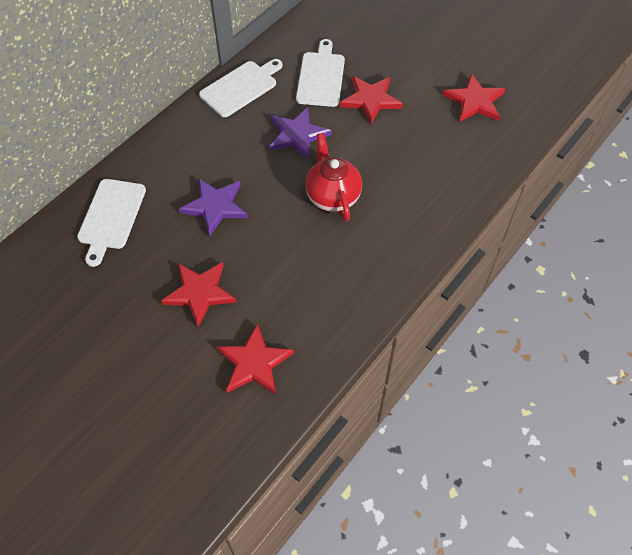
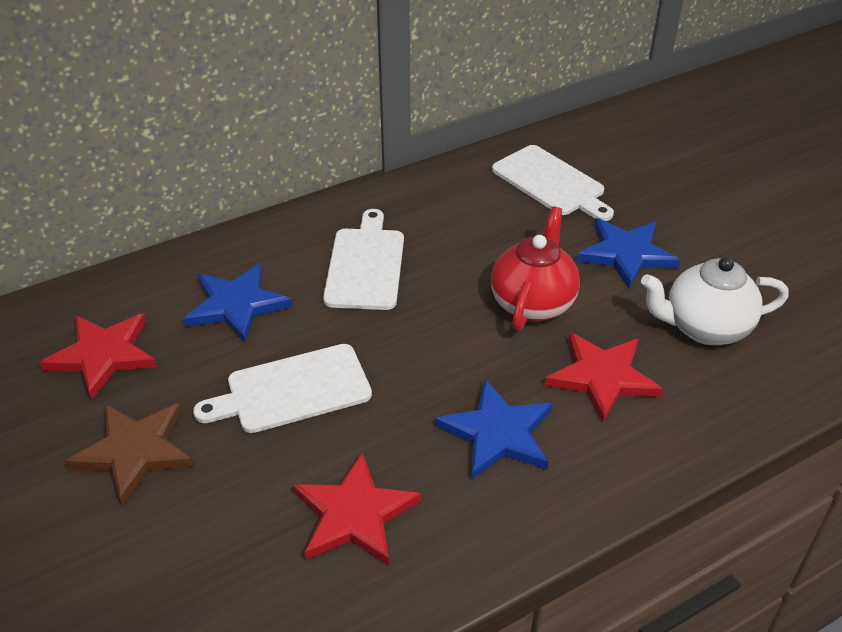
blue star: none = 0 -> [184,263,292,343] [435,379,553,479] [576,218,680,289] = 3
brown star: none = 0 -> [65,403,194,505] = 1
purple star: [179,178,248,236] [269,107,332,160] = 2 -> none = 0
red star: [161,262,236,327] [216,323,294,395] [340,76,403,124] [443,73,505,122] = 4 -> [40,314,157,399] [293,452,421,566] [544,332,663,423] = 3
white teapot: none = 0 -> [641,257,789,345] = 1

